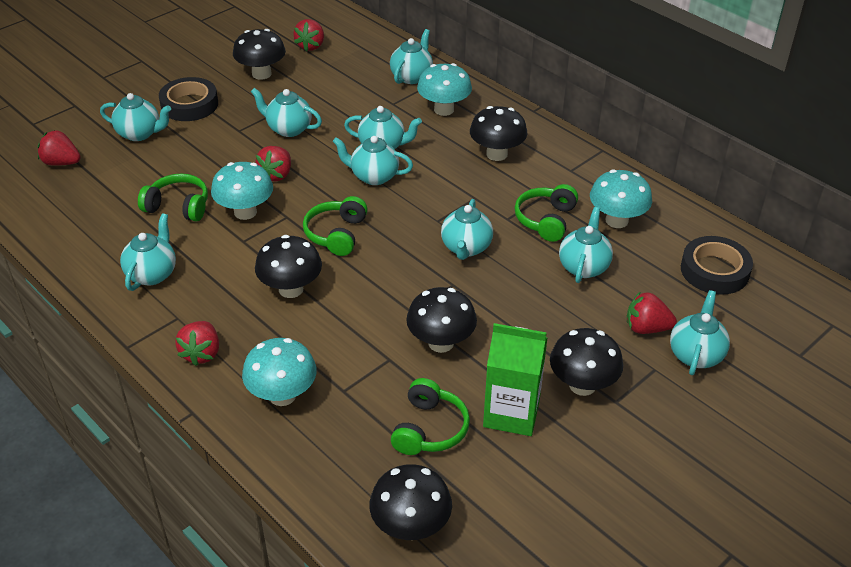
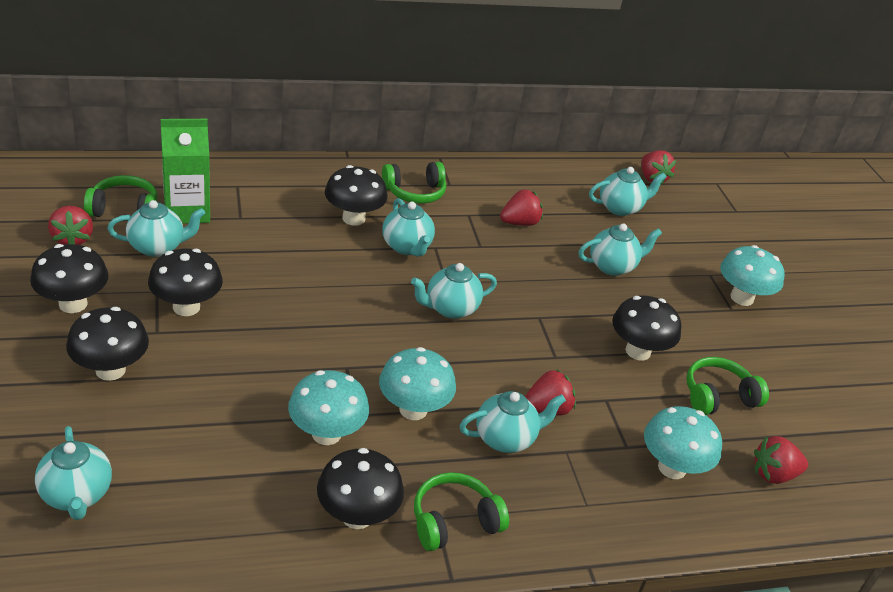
black tape: [159,77,218,121] [681,236,753,295] = 2 -> none = 0
turquoise teapot: [100,93,171,141] [120,213,176,291] [251,88,322,137] [333,136,413,185] [344,106,422,149] [390,29,433,84] [441,199,493,260] [559,207,613,283] [670,290,730,375] = 9 -> [35,426,112,520] [107,200,205,257] [382,198,435,257] [411,263,497,319] [460,391,566,453] [579,224,662,276] [589,167,667,216] = 7

